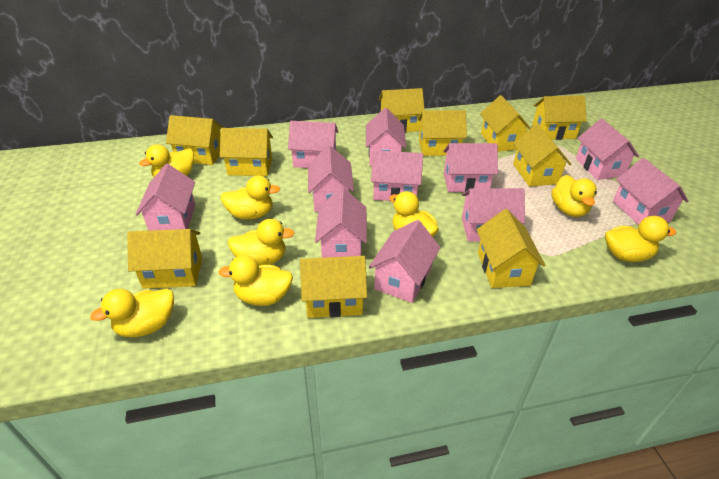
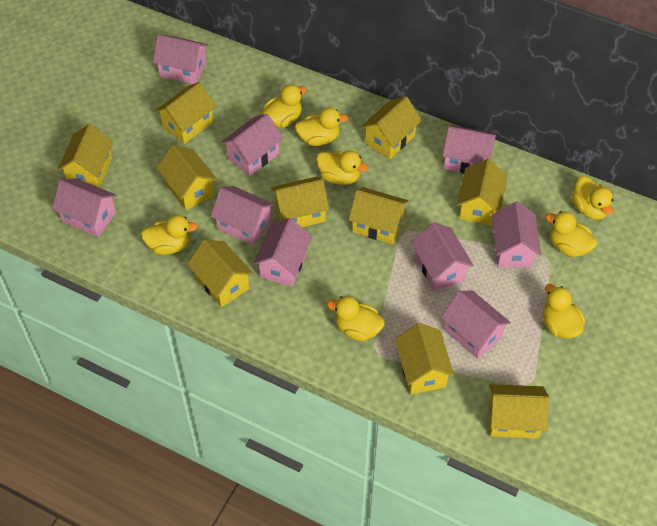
pink house: [136,164,195,231] [288,121,338,168] [308,145,354,212] [315,188,367,258] [366,108,406,166] [369,220,441,303] [371,150,423,201] [443,143,498,192] [462,188,525,242] [576,119,639,180] [613,158,689,225] = 11 -> [52,178,117,237] [153,34,208,84] [211,186,275,246] [221,114,283,176] [253,218,312,287] [411,222,474,291] [441,290,511,359] [442,125,496,173] [492,202,541,268] = 9

